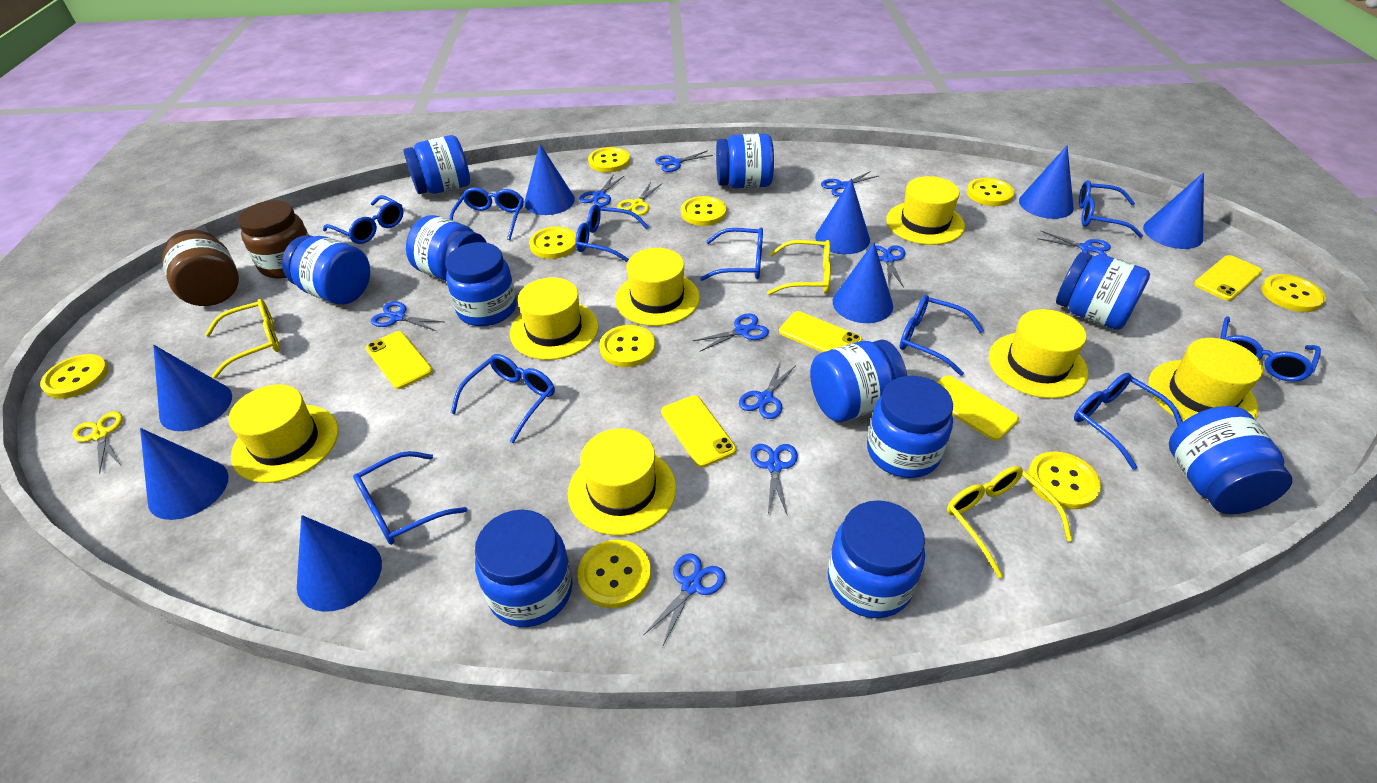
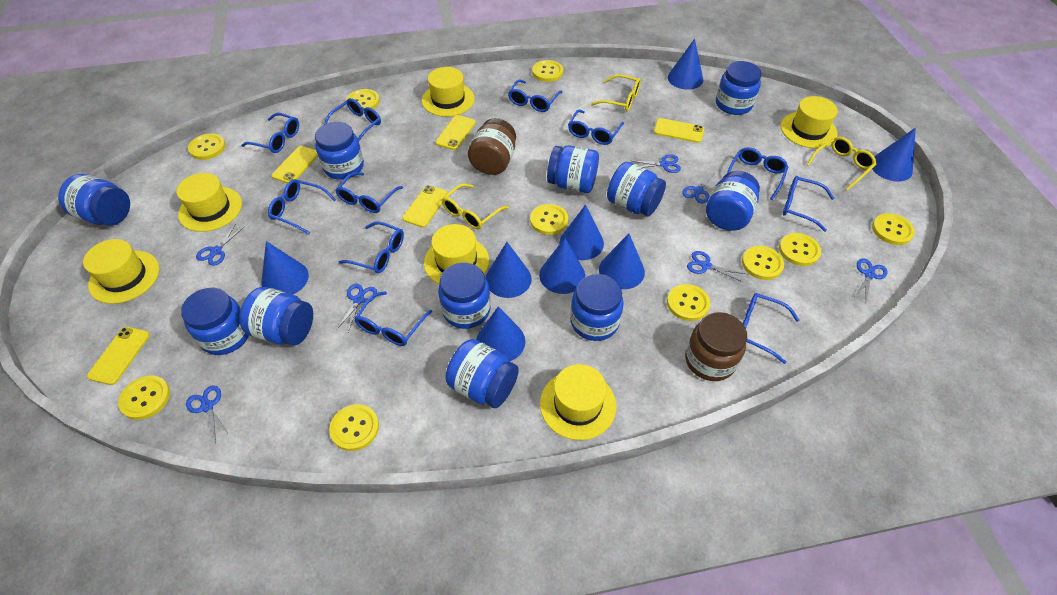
blue glasses: [323,195,404,244] [353,451,468,545] [449,187,524,240] [451,354,555,443] [575,204,649,262] [700,228,763,281] [900,295,984,376] [1074,373,1182,470] [1079,180,1143,238] [1220,316,1321,382] = 10 -> [241,113,299,153] [268,179,336,234] [324,98,381,141] [335,172,403,213] [339,221,404,273] [354,291,432,346] [508,79,563,112] [568,110,624,145] [727,147,788,200] [743,293,799,364] [783,176,834,232] = 11
blue scissors: [371,301,444,331] [579,174,624,207] [644,553,725,647] [655,150,713,172] [693,314,769,352] [739,361,796,419] [750,444,798,516] [821,171,878,197] [875,245,905,288] [1037,231,1111,258] = 10 -> [186,385,230,443] [196,224,244,266] [336,283,377,332] [633,154,681,173] [682,168,716,203] [687,251,745,282] [855,258,888,301] = 7
yellow button: [40,354,109,399] [529,227,576,259] [578,540,651,608] [588,147,630,172] [600,325,656,367] [681,196,727,226] [967,178,1015,206] [1028,452,1101,509] [1261,274,1326,312] = 9 -> [118,375,170,420] [188,133,226,160] [329,404,379,451] [346,89,380,112] [530,204,568,235] [532,60,563,82] [667,284,710,321] [742,246,784,280] [779,233,821,266] [872,213,915,245] = 10
yellow hat: [228,384,339,483] [510,277,599,360] [568,428,676,536] [615,248,700,326] [886,176,965,245] [989,309,1088,399] [1148,338,1263,422] = 7 -> [83,239,159,304] [177,173,242,232] [422,67,475,117] [424,224,489,284] [540,364,616,440] [781,96,838,148] = 6
yellow scissors: [72,411,123,473] [617,182,662,215] = 2 -> none = 0

